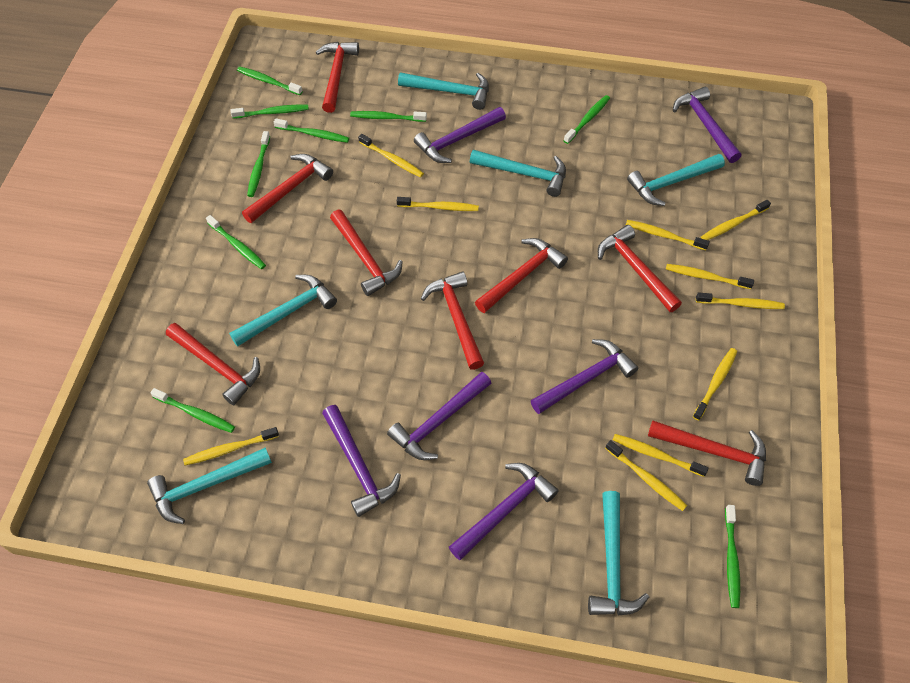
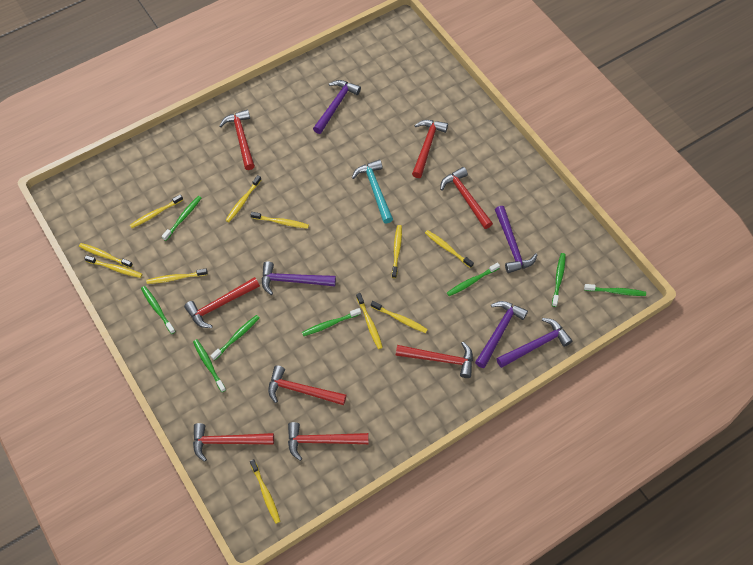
green toothbrush: [150,388,235,433] [206,215,266,269] [231,105,309,119] [237,66,303,95] [247,131,270,197] [274,118,349,143] [350,111,427,122] [564,95,610,144] [725,505,740,608] = 9 -> [141,286,176,334] [162,196,201,241] [193,339,226,392] [211,315,259,361] [302,308,361,336] [447,262,500,296] [552,253,566,307] [584,284,646,296] = 8
purple hammer: [322,405,401,517] [387,372,491,460] [414,107,506,163] [449,463,559,560] [531,339,638,414] [673,87,742,163] = 6 -> [262,261,336,295] [313,80,361,134] [475,301,528,368] [495,206,537,273] [496,318,572,368] = 5
turquoise hammer: [147,447,272,524] [229,275,337,347] [398,72,489,110] [470,150,566,197] [588,491,649,616] [627,154,725,206] = 6 -> [352,160,393,224] = 1
yellow toothbrush: [183,427,279,465] [358,134,424,178] [397,197,479,211] [605,440,687,511] [613,434,709,477] [626,220,710,250] [666,264,754,289] [693,348,737,421] [696,292,785,309] [701,200,771,240] = 10 -> [79,243,133,268] [84,255,142,278] [130,194,183,228] [146,269,208,284] [226,175,261,222] [250,459,281,524] [251,212,309,229] [356,293,383,349] [371,301,428,333] [392,225,402,278] [425,230,474,268] = 11

